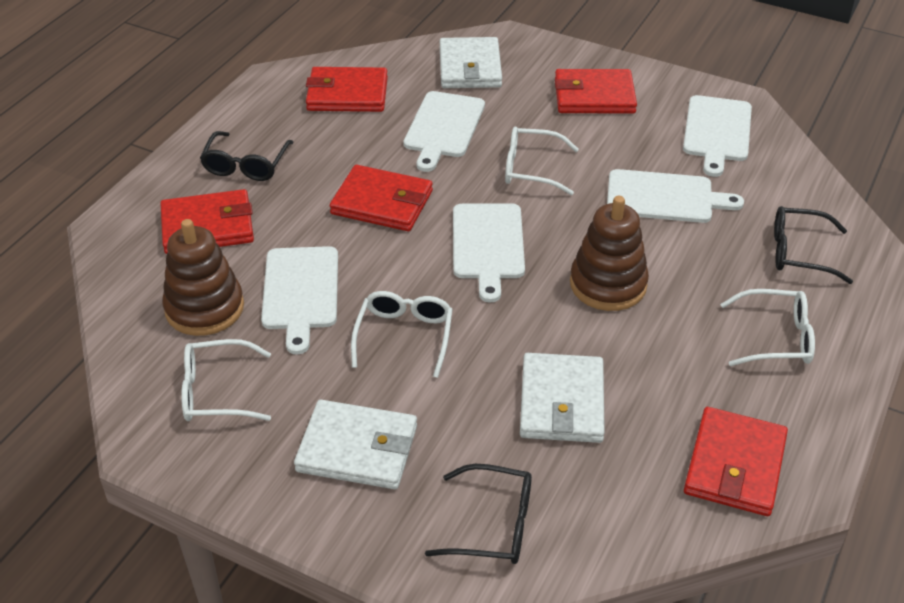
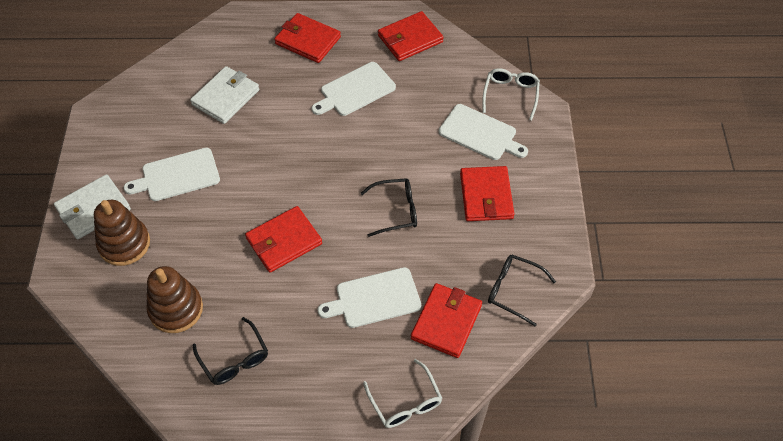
white cutting board: [261,246,338,354] [403,91,485,172] [453,203,525,303] [607,169,744,223] [683,95,752,177] = 5 -> [124,148,220,201] [312,62,396,116] [318,267,421,328] [439,104,528,160] = 4
white glasses: [181,339,271,421] [351,291,453,378] [505,126,579,195] [720,289,815,366] = 4 -> [363,359,442,428] [482,68,540,121] = 2
white wallet: [294,400,417,489] [440,37,502,88] [520,353,605,443] = 3 -> [54,174,131,239] [190,66,259,124] = 2

